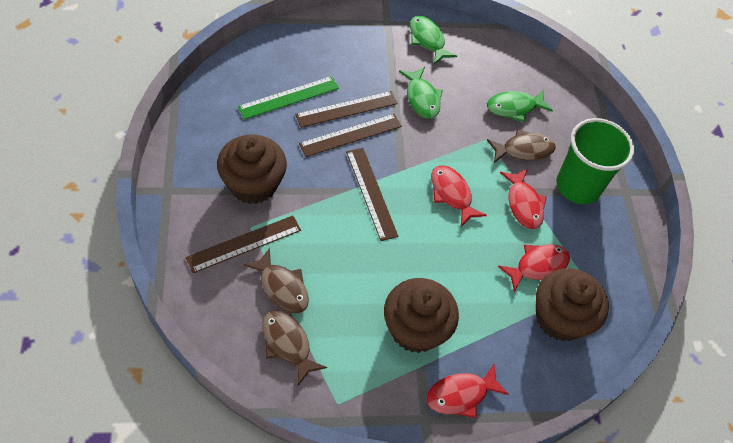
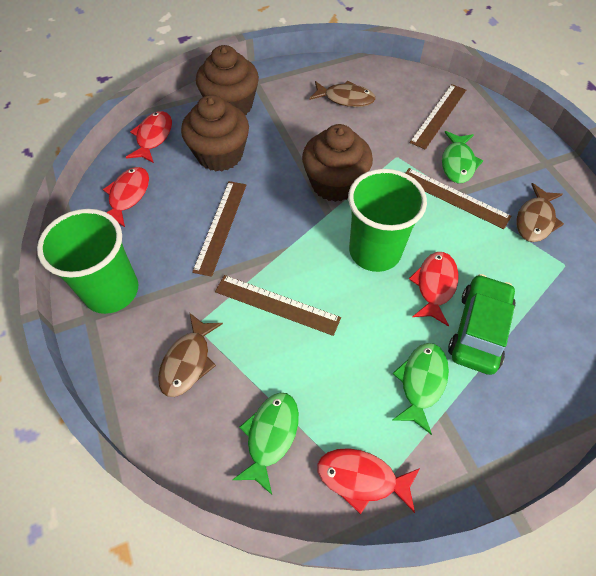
green car: none = 0 -> [448,274,515,375] = 1
green cup: [556,118,634,204] = 1 -> [37,209,138,314] [348,169,427,272] = 2
green ruler: [238,76,339,120] = 1 -> none = 0

